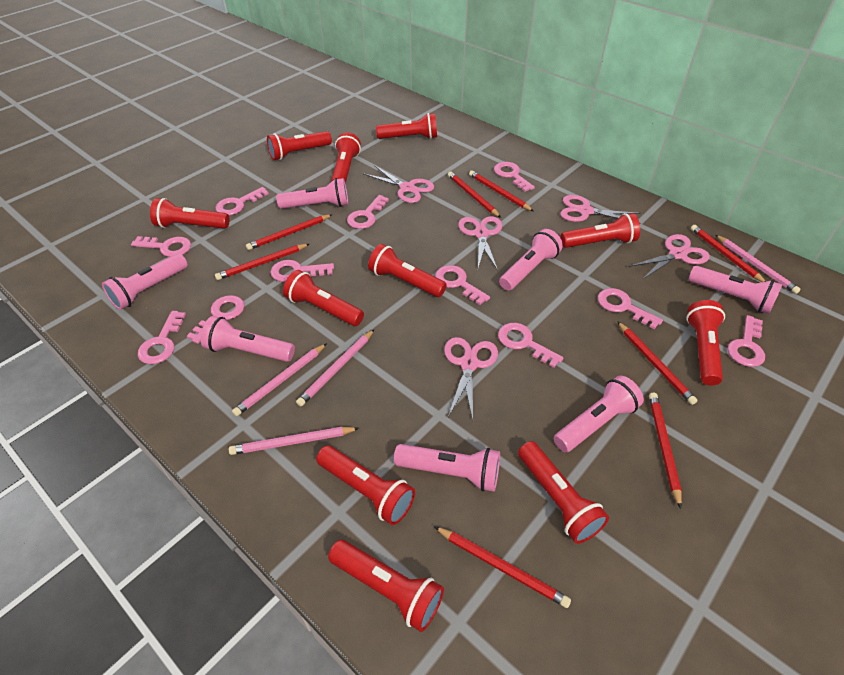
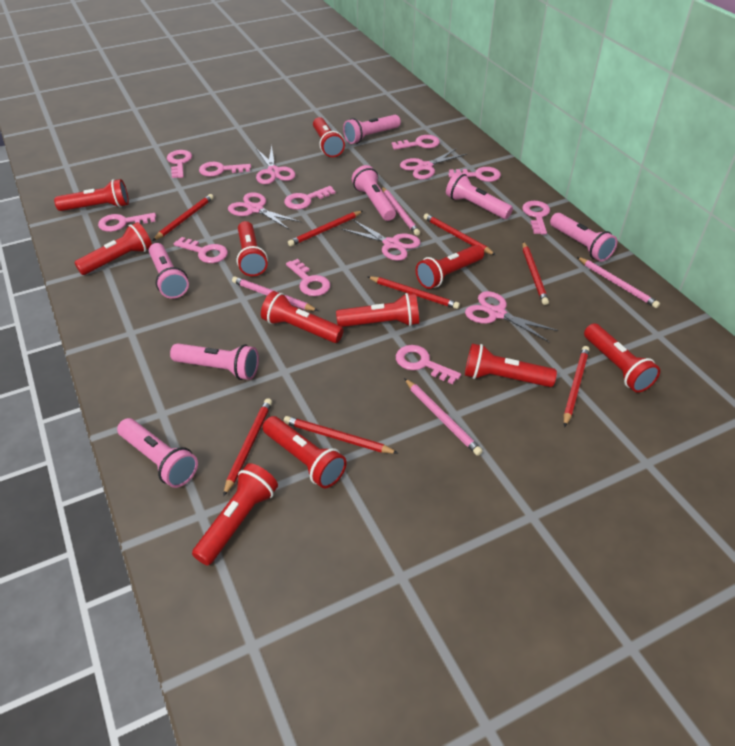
pink key: [131,236,191,257] [138,311,186,364] [187,295,245,344] [216,187,269,215] [271,260,334,282] [347,195,389,229] [435,265,490,305] [494,162,535,192] [498,323,564,368] [598,288,663,329] [728,315,765,367] = 11 -> [98,213,156,232] [167,150,192,178] [173,237,228,263] [199,162,251,177] [284,186,336,210] [286,259,330,296] [392,135,440,150] [396,345,461,384] [448,167,501,182] [522,201,550,235] = 10

